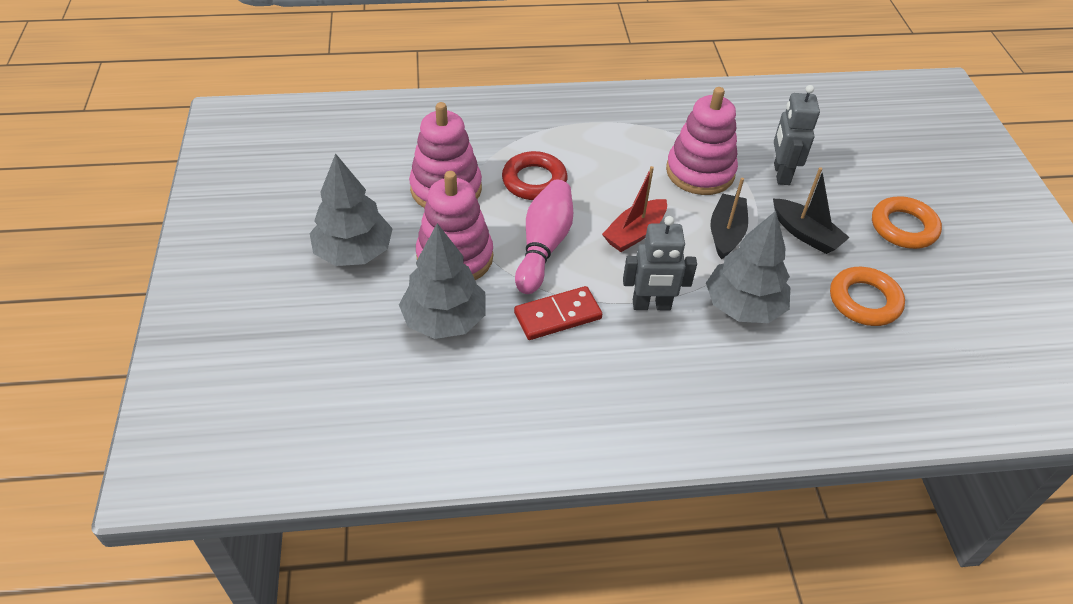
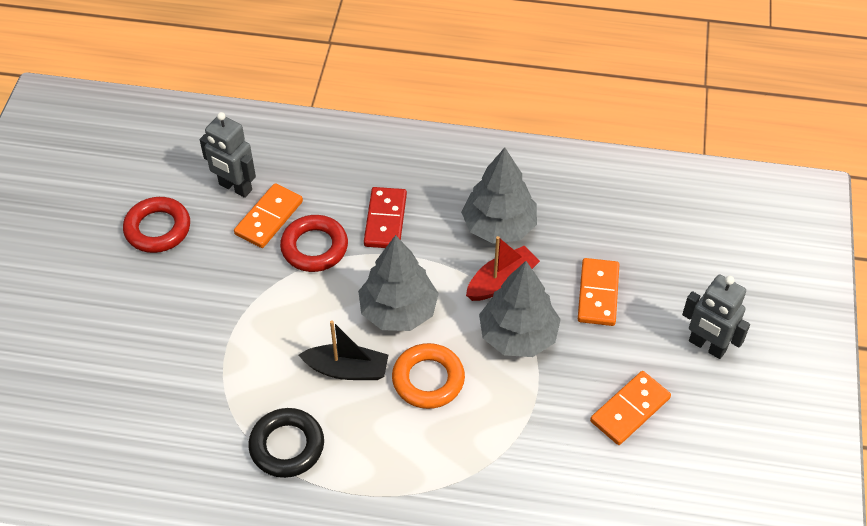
black boat: [711,178,748,259] [773,167,850,254] = 2 -> [299,321,388,380] = 1
black ring: none = 0 -> [248,408,324,478] = 1
orange domino: none = 0 -> [234,183,303,248] [578,258,619,326] [590,371,671,445] = 3
orange ring: [830,267,905,326] [872,196,942,249] = 2 -> [392,343,465,409] = 1
pink bowling pin: [515,180,573,294] = 1 -> none = 0
pink stacking toy: [409,102,482,208] [416,171,493,280] [666,87,738,195] = 3 -> none = 0
red ring: [502,151,567,200] = 1 -> [123,197,190,253] [280,215,348,272] = 2

